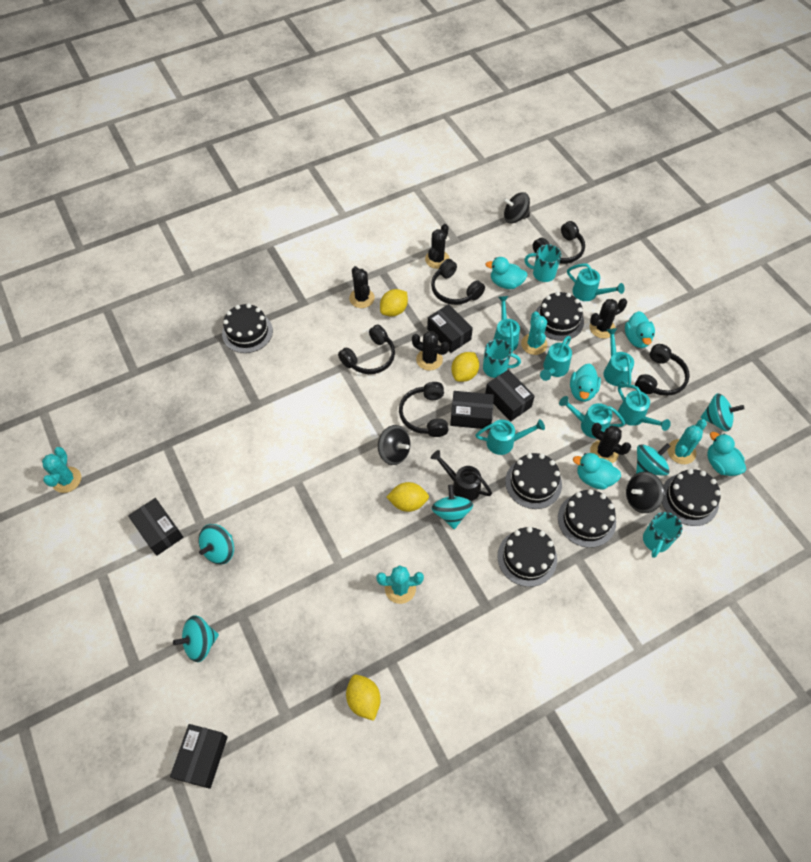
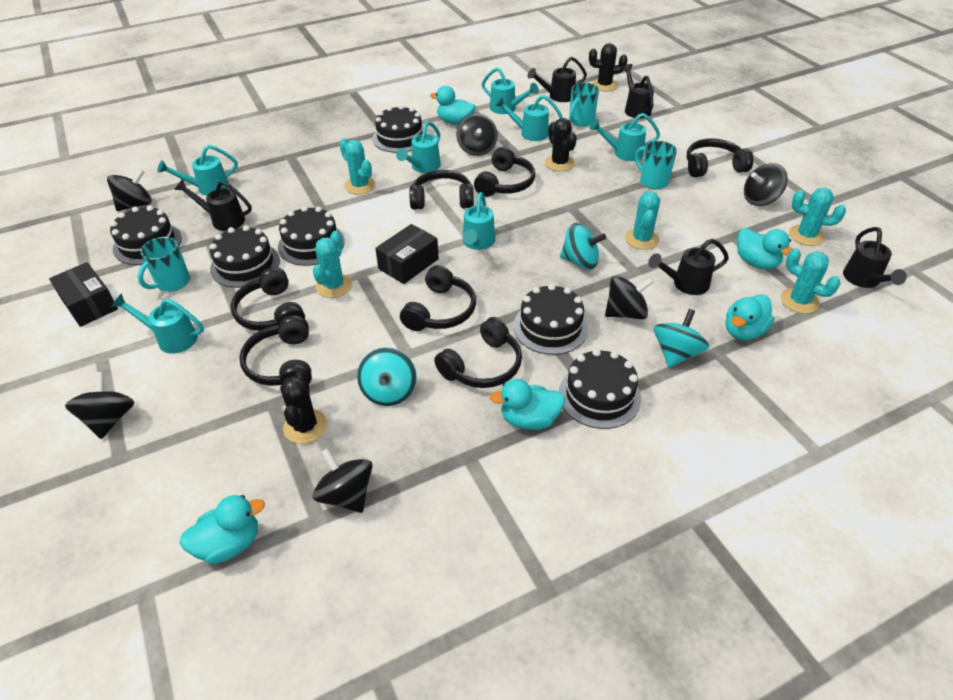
black box: [128,498,183,556] [170,724,228,789] [427,304,473,353] [450,391,494,430] [485,370,535,422] = 5 -> [49,262,118,327] [375,224,439,284] = 2
black cactus: [349,266,375,308] [412,331,449,371] [425,224,450,269] [590,298,627,339] [590,423,631,463] = 5 -> [280,371,327,444] [545,118,577,171] [589,43,628,91] = 3
black headphones: [338,324,395,374] [399,382,448,437] [431,259,485,305] [533,221,585,264] [635,344,690,396] = 5 -> [230,267,305,331] [239,315,312,386] [400,265,476,331] [409,170,474,210] [434,317,522,388] [474,147,535,197] [686,138,753,177] = 7
black spinning top: [378,425,411,465] [503,192,530,224] [626,472,664,513] = 3 -> [65,372,134,439] [107,169,152,211] [313,448,372,513] [457,114,497,156] [605,276,654,319] [744,163,788,206] = 6
black watering can: [431,450,492,501] = 1 -> [175,179,252,231] [528,57,587,102] [622,64,654,119] [648,239,729,295] [843,227,907,288] = 5
turquoise cactus: [42,447,81,493] [376,565,424,604] [521,311,547,355] [668,419,707,464] = 4 -> [313,231,352,298] [339,138,375,194] [625,191,660,250] [781,248,841,314] [789,188,846,246] = 5
turquoise spinning top: [173,615,219,662] [198,524,234,565] [431,485,473,529] [636,443,671,475] [700,393,745,431] = 5 -> [357,347,417,406] [560,223,606,270] [654,309,709,368] = 3
yellow lemon: [346,675,381,721] [380,289,408,316] [387,482,429,512] [451,352,479,382] = 4 -> none = 0

